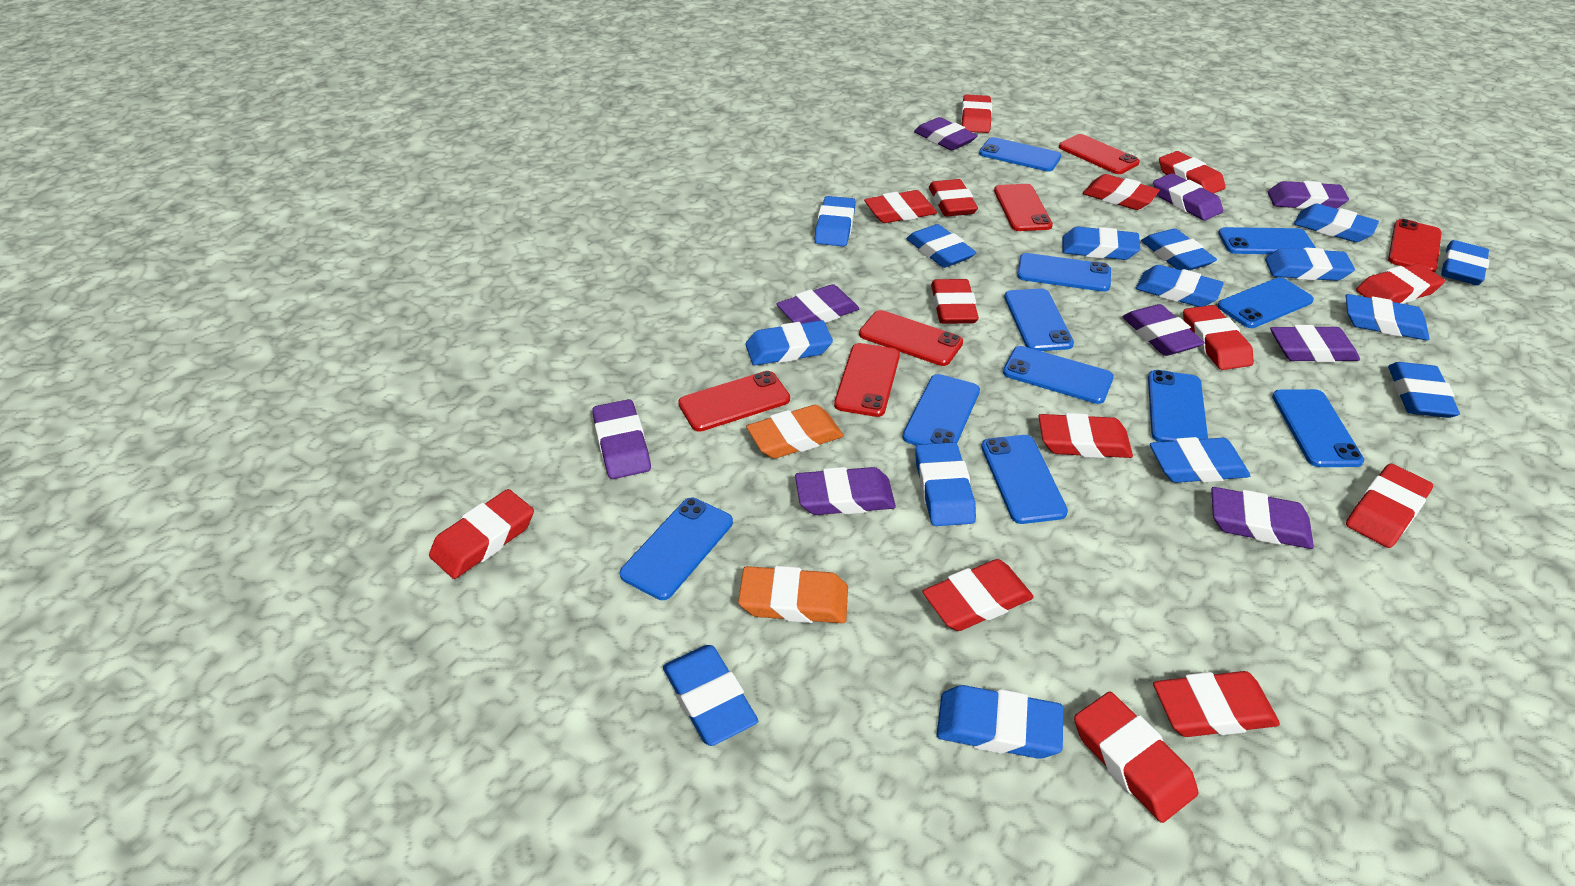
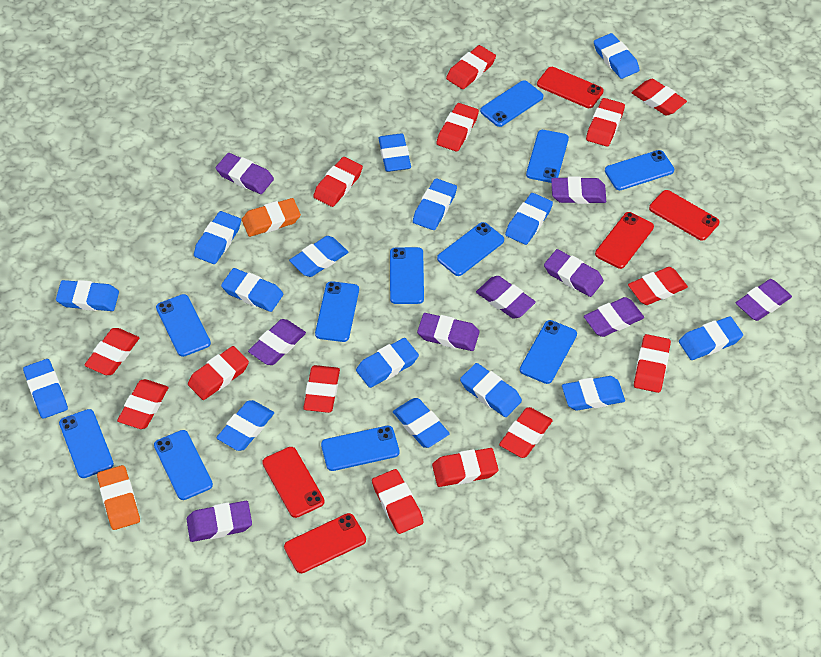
red phone: [678,371,790,432] [834,343,900,417] [859,310,963,366] [994,184,1053,231] [1059,134,1140,174] [1388,219,1441,272] = 6 -> [262,447,325,518] [284,513,366,573] [537,67,604,108] [595,212,654,269] [649,190,719,241] = 5

